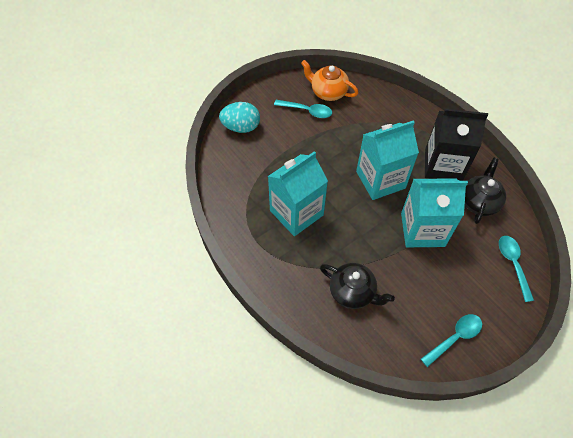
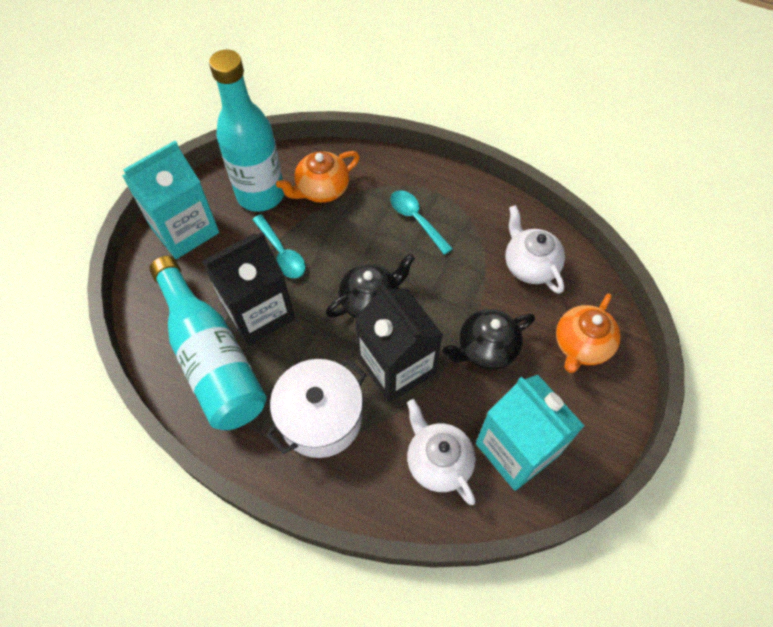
black carton: [425,109,488,181] = 1 -> [202,232,295,346] [355,283,443,403] = 2
orange teapot: [301,60,358,101] = 1 -> [276,151,360,203] [556,294,621,373] = 2
turquoise bottle: none = 0 -> [149,256,267,430] [209,50,284,212] = 2
turquoise carton: [268,151,328,236] [356,120,419,200] [401,178,468,247] = 3 -> [122,141,219,259] [476,375,584,491] = 2
turquoise egg: [219,102,260,133] = 1 -> none = 0
turquoise spoon: [274,100,332,118] [421,314,482,367] [499,236,534,302] = 3 -> [252,214,306,278] [390,190,453,255] = 2
white pot: none = 0 -> [266,358,367,458] = 1
white teapot: none = 0 -> [407,399,476,505] [506,205,565,294] = 2

